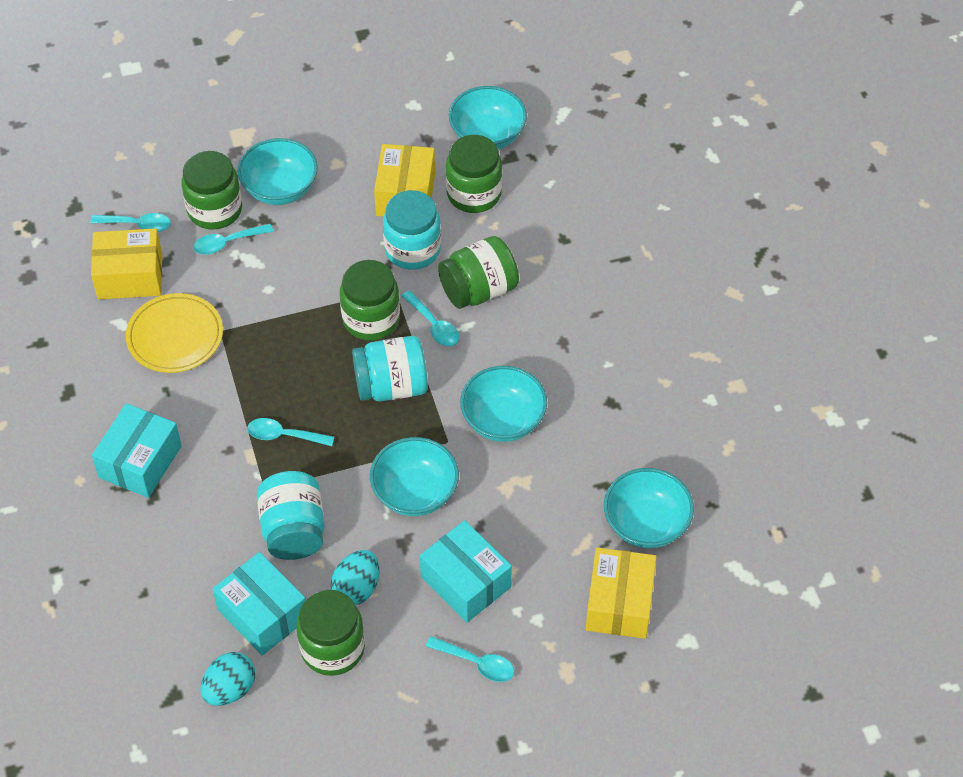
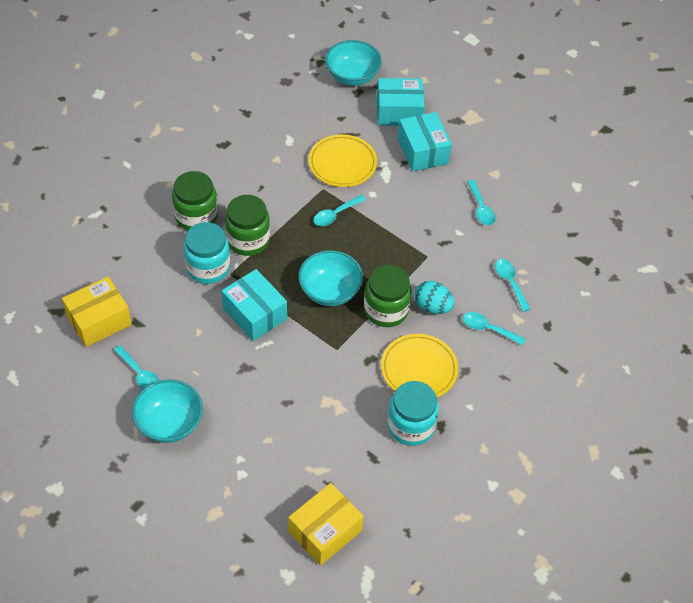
green jar: [181,151,242,230] [296,590,365,676] [340,260,400,340] [438,236,519,309] [446,135,502,213] = 5 -> [172,171,218,231] [225,195,270,256] [364,265,411,327] = 3
turquoise bowl: [238,138,317,205] [370,437,459,516] [448,86,527,149] [460,366,547,442] [604,468,694,548] = 5 -> [132,379,203,443] [298,250,363,306] [325,40,382,86] = 3
turquoise egg: [201,652,255,706] [331,550,379,605] = 2 -> [414,281,455,314] = 1
turquoise jar: [257,471,325,560] [352,336,428,401] [383,190,441,270] = 3 -> [183,222,230,284] [387,381,439,446] = 2
yellow box: [91,228,162,299] [374,144,435,217] [586,548,656,639] = 3 -> [62,277,132,347] [288,483,364,566] = 2
yellow plate: [126,293,223,373] = 1 -> [309,134,377,187] [381,334,458,397] = 2

